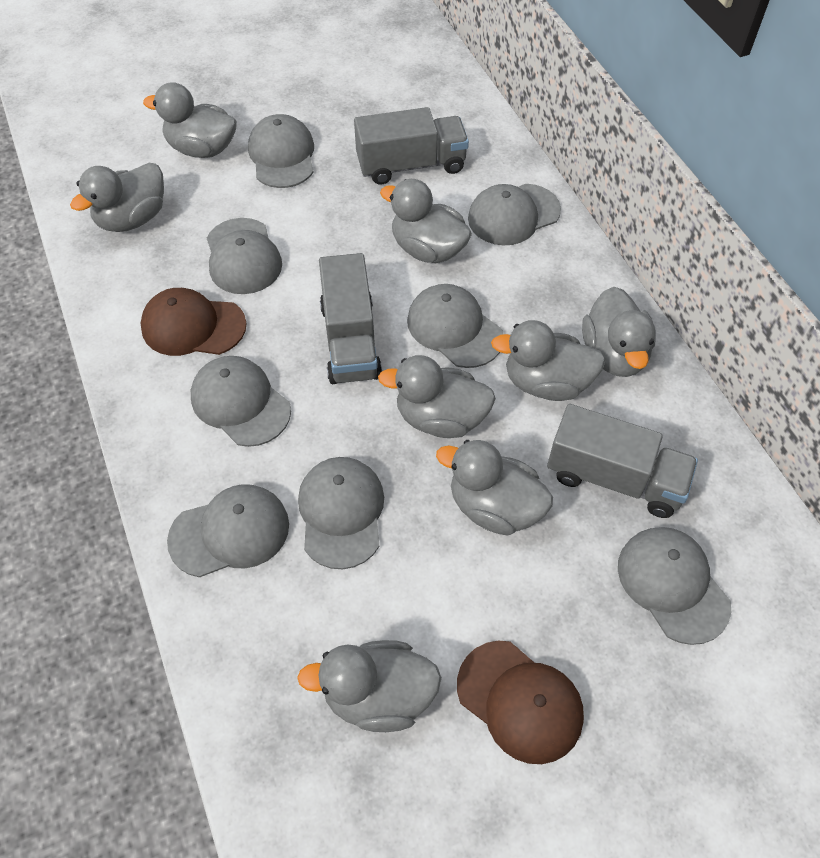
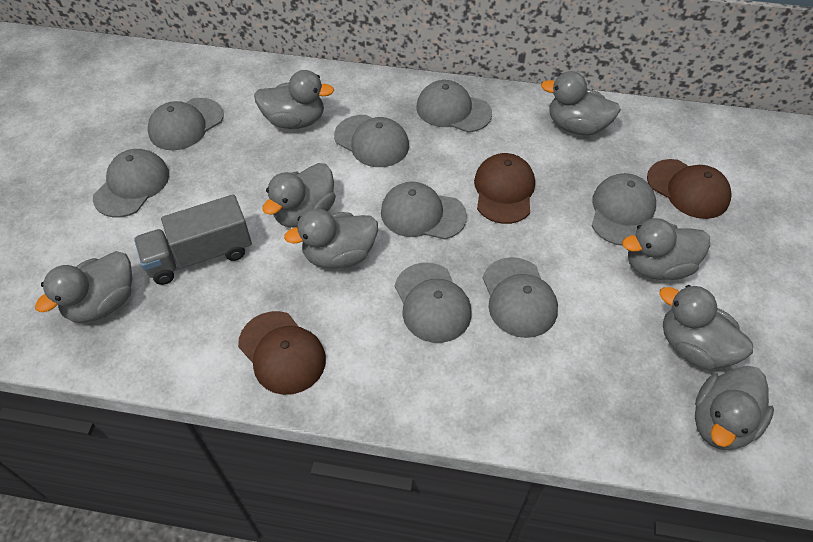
brown cap: [141,288,247,356] [457,641,584,764] = 2 -> [238,311,326,395] [474,153,535,224] [647,159,732,219] = 3
grey truck: [319,253,382,384] [354,107,469,184] [547,404,698,518] = 3 -> [134,194,252,285] = 1

